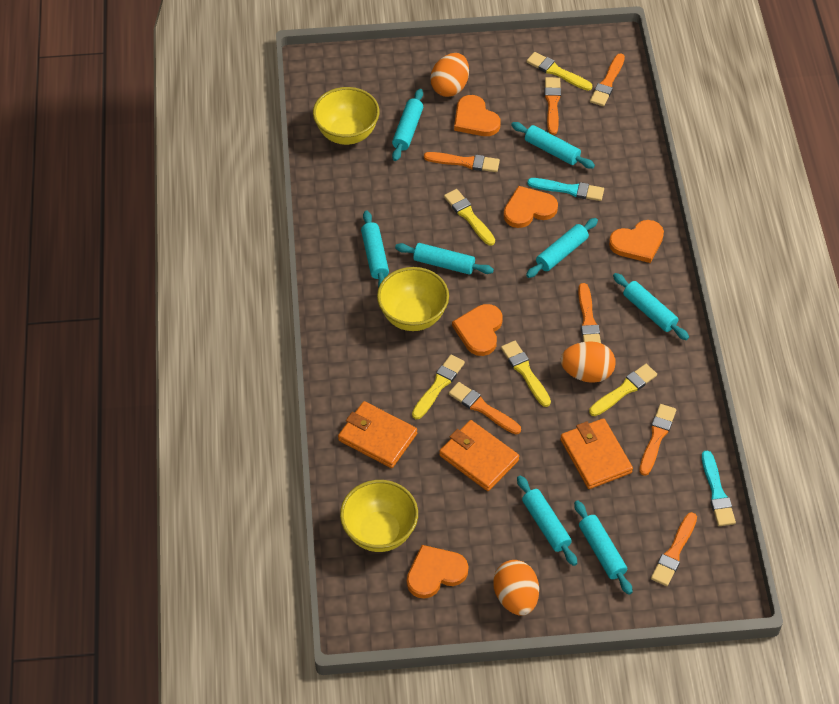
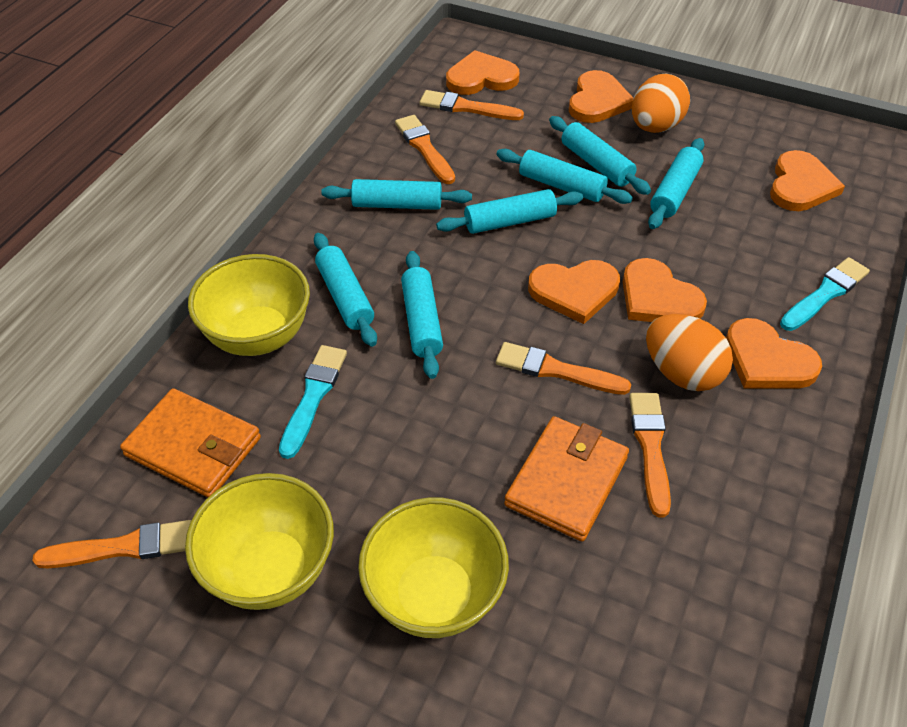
orange brush: [424,152,500,172] [449,382,521,434] [544,77,561,135] [578,283,601,343] [590,53,625,106] [639,404,676,476] [651,512,697,586] = 7 -> [32,520,191,568] [395,115,455,184] [420,90,524,120] [496,342,631,395] [629,393,671,517] = 5
orange egg: [430,53,469,97] [493,560,539,616] [561,341,616,383] = 3 -> [632,74,690,133] [646,314,733,391] = 2
orange heart: [407,545,468,599] [452,304,502,356] [454,95,501,136] [503,186,558,228] [609,220,664,263] = 5 -> [446,50,520,95] [528,260,620,324] [569,70,633,123] [623,258,707,322] [726,318,822,388] [770,150,845,211] = 6
orange wallet: [338,401,417,468] [439,420,519,491] [560,418,633,489] = 3 -> [120,388,261,497] [504,416,629,542] = 2
turquoise rolling pin: [361,210,389,287] [392,89,423,161] [395,243,494,274] [511,122,595,169] [517,476,577,566] [526,218,598,278] [574,500,632,595] [613,273,689,340] = 8 -> [314,233,377,347] [321,179,472,210] [401,251,443,379] [436,189,583,234] [496,149,633,204] [549,116,651,195] [648,138,704,229] = 7
yellow brush: [412,355,465,419] [444,189,495,246] [501,341,551,407] [526,52,592,91] [589,364,657,416] = 5 -> none = 0

